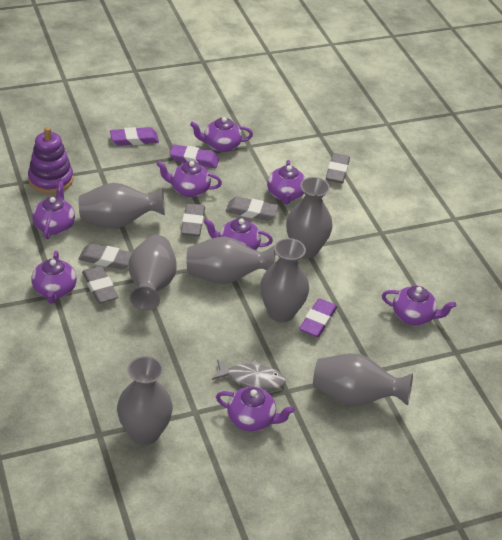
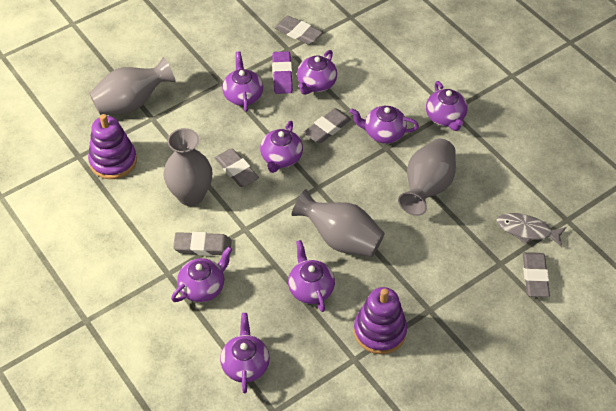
grey vase: [79,183,165,228] [117,356,173,445] [129,235,177,311] [187,236,275,284] [260,238,309,322] [286,177,333,258] [313,353,413,406] = 7 -> [89,57,176,115] [164,128,212,206] [292,189,385,257] [398,138,456,216] = 4
purple eraser: [110,127,159,146] [169,144,219,168] [299,298,337,337] = 3 -> [272,51,293,94] = 1
purple stacking toy: [28,127,73,194] = 1 -> [88,114,137,179] [354,287,407,354] = 2

